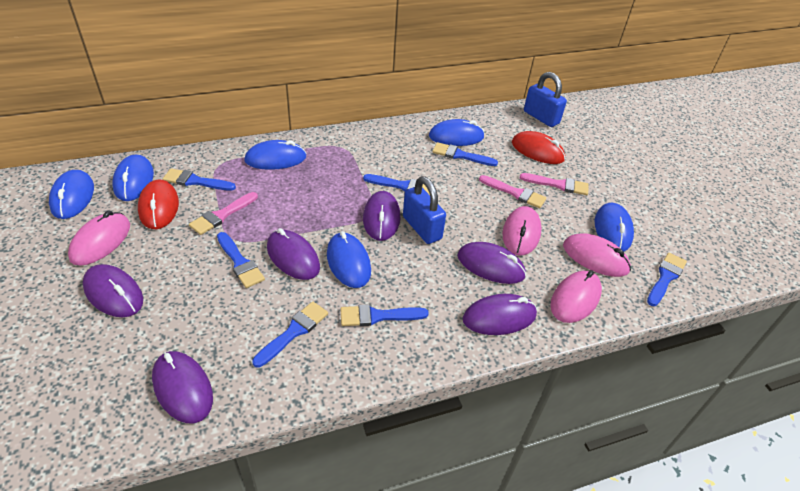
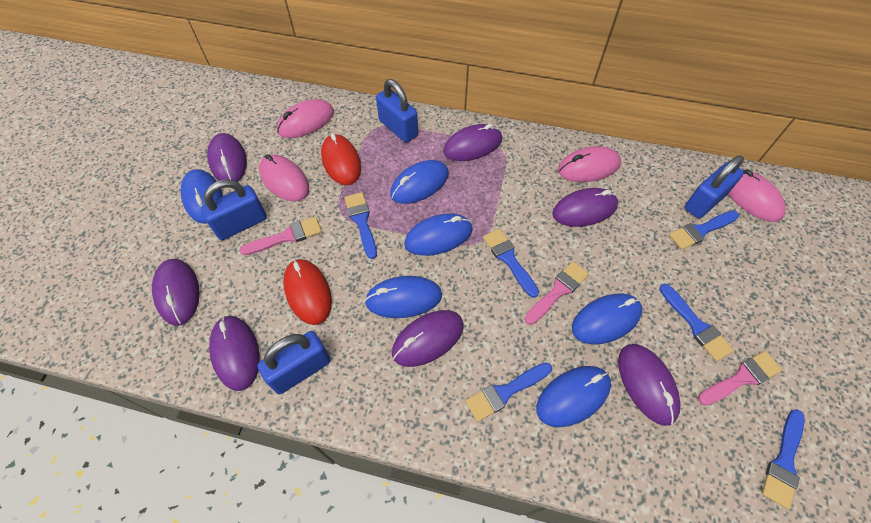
blue brush: [163,168,236,191] [217,232,265,288] [252,301,328,367] [340,304,429,326] [363,174,430,195] [432,142,498,166] [647,253,687,306] = 7 -> [344,192,377,259] [465,363,552,422] [483,229,539,298] [659,284,734,361] [669,211,739,250] [762,409,805,509] = 6
blue padlock: [403,176,446,244] [524,72,567,127] = 2 -> [201,179,267,240] [257,331,330,394] [376,79,418,143] [685,156,744,218] = 4
purple mouse: [83,264,143,317] [152,351,213,423] [267,228,320,280] [363,191,400,241] [457,242,526,284] [463,294,537,335] = 6 -> [152,258,200,326] [207,133,247,182] [209,316,260,391] [392,310,463,367] [443,124,502,161] [552,188,618,227] [618,344,681,426] = 7

